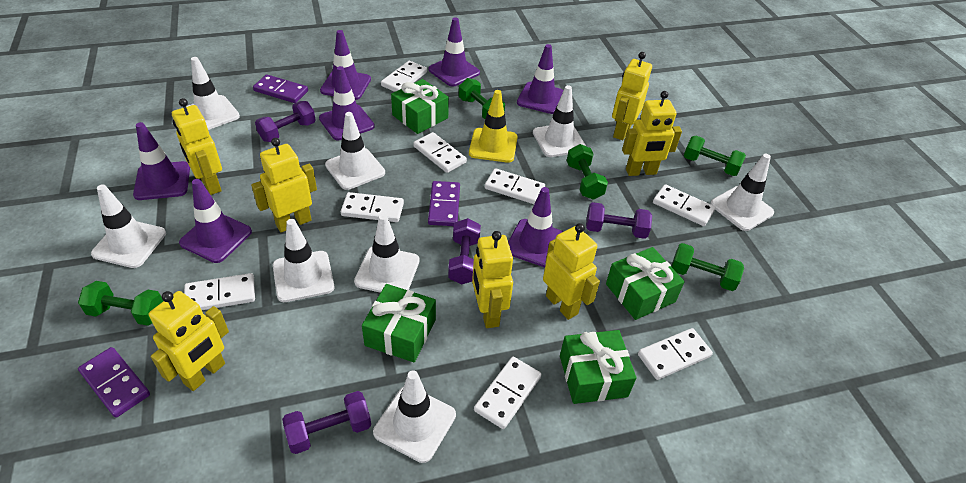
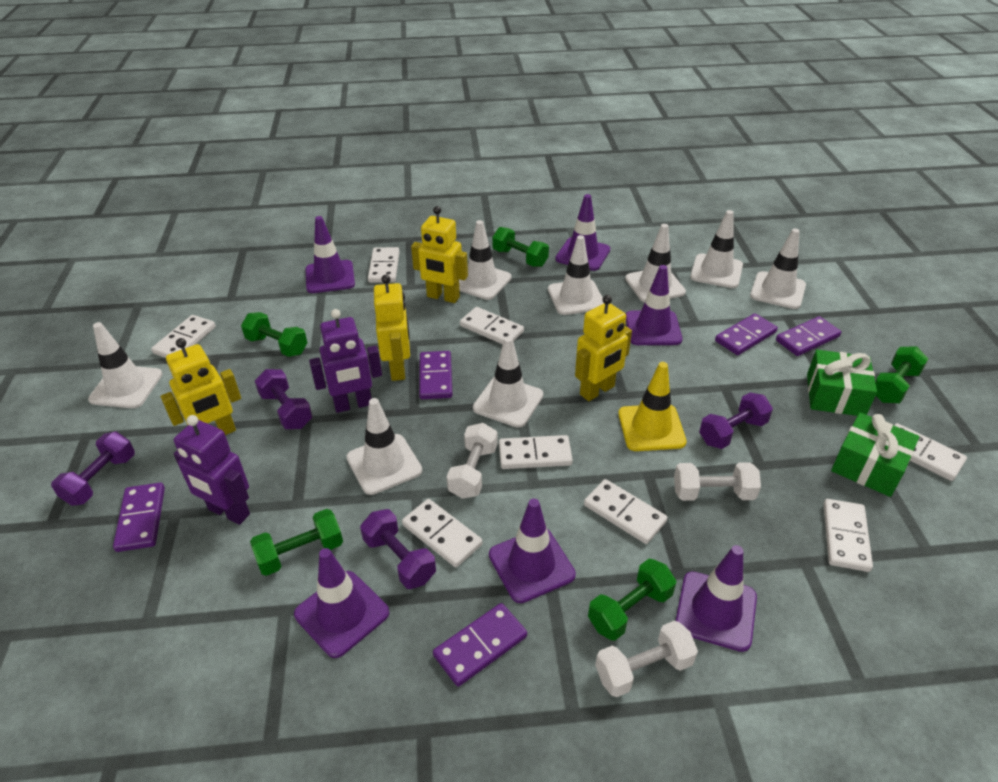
green gift: [362,284,436,362] [391,79,449,134] [560,330,636,404] [606,247,685,320] = 4 -> [807,350,877,416] [831,412,919,497] = 2
purple domino: [78,347,150,418] [253,74,308,103] [428,181,460,226] = 3 -> [113,483,165,552] [419,351,452,399] [433,603,527,687] [715,313,778,355] [776,316,841,356] = 5
purple robot: none = 0 -> [174,415,250,525] [309,309,382,413] = 2
purple traffic cone: [133,122,190,200] [179,179,252,263] [319,66,375,140] [320,30,371,100] [428,17,480,87] [508,187,564,268] [517,44,564,114] = 7 -> [294,548,389,658] [306,216,355,293] [489,499,576,603] [555,194,610,271] [626,265,682,345] [676,545,757,652] = 6
white dumbbell: none = 0 -> [447,423,498,499] [595,621,698,698] [674,462,761,501] = 3
yellow robot: [149,291,229,391] [172,98,222,195] [251,138,317,232] [472,231,513,328] [543,223,600,320] [612,52,652,140] [622,91,682,176] = 7 -> [161,338,241,435] [374,275,410,381] [411,206,468,303] [575,295,632,401] = 4

